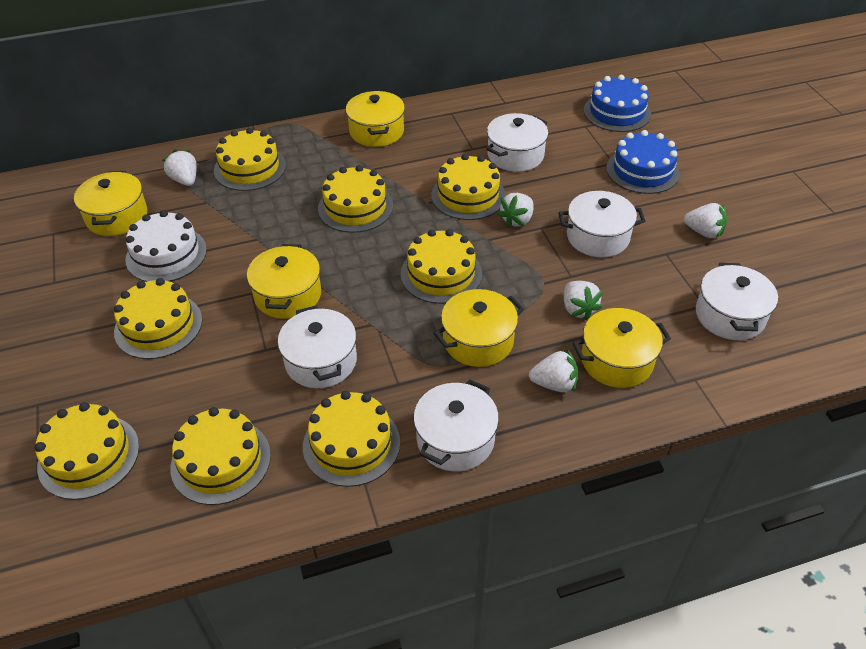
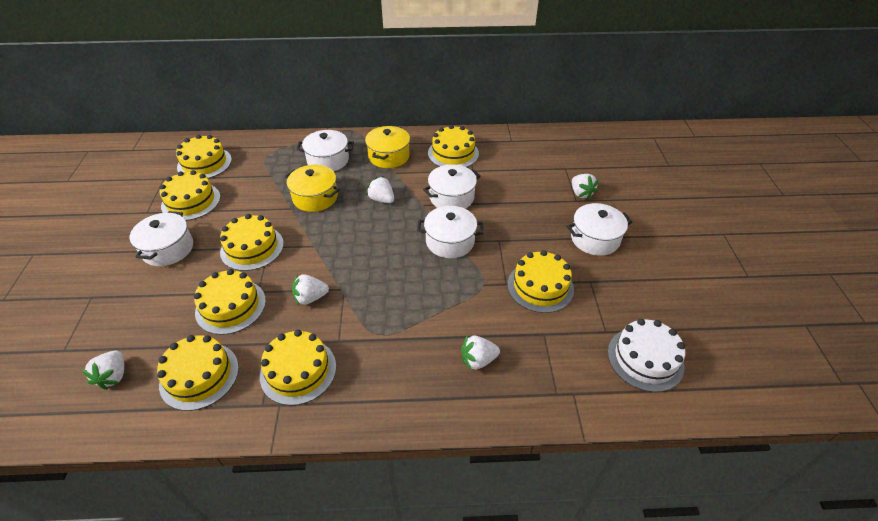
blue cake: [584,75,651,132] [606,130,680,194] = 2 -> none = 0
yellow pot: [74,171,148,236] [247,244,321,319] [346,90,405,147] [434,289,524,367] [572,308,671,388] = 5 -> [285,165,340,212] [365,126,410,168] = 2

